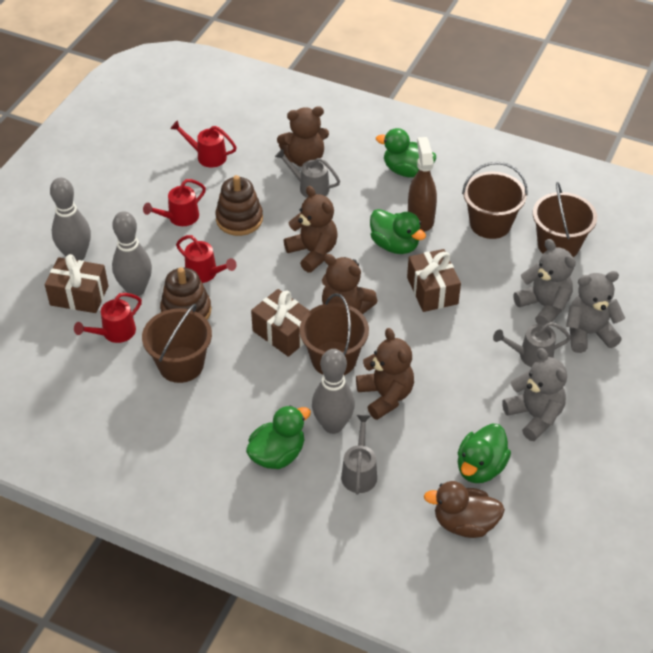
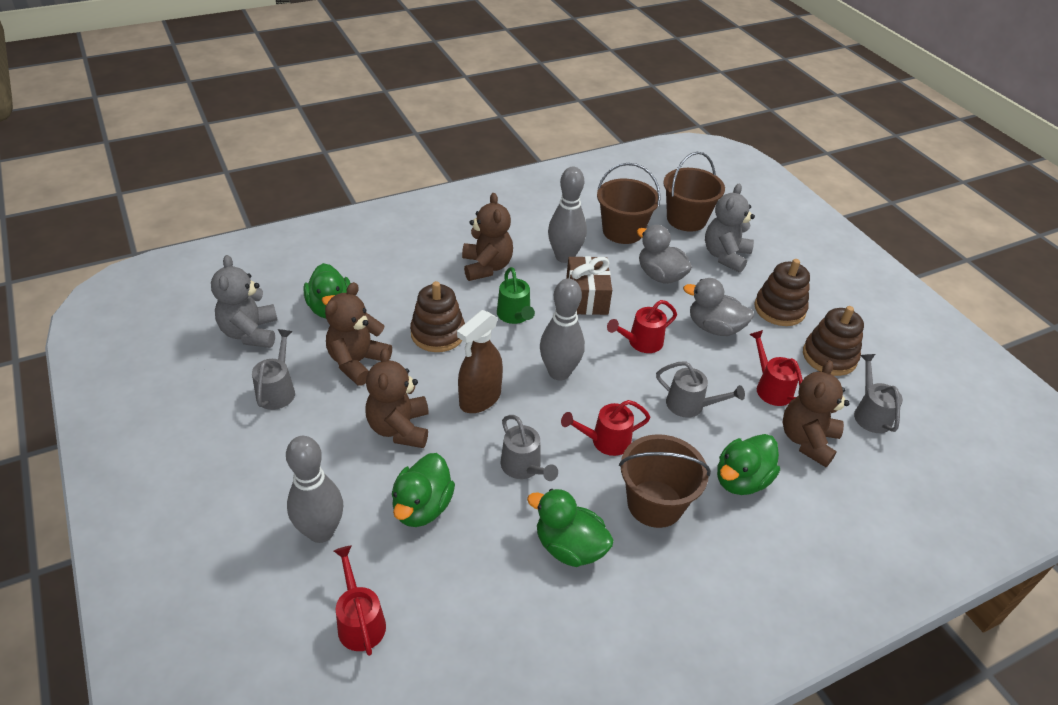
brown bucket: [142,304,212,383] [300,293,369,375] [462,162,528,239] [533,182,597,257] = 4 -> [597,163,661,244] [619,434,711,528] [664,152,725,232] = 3
brown duck: [424,481,505,538] = 1 -> none = 0
brown gift: [45,254,108,313] [251,289,310,357] [407,249,461,312] = 3 -> [566,256,612,315] = 1
brown stacking toy: [160,267,211,320] [215,175,263,236] = 2 -> [410,281,465,352] [754,259,810,326] [803,306,864,376] = 3
green watering can: none = 0 -> [497,267,535,324] = 1
grey duck: none = 0 -> [637,225,692,284] [683,278,754,336] = 2
grey teddy bear: [502,348,567,441] [513,239,576,325] [566,271,625,353] = 3 -> [211,255,277,348] [705,184,755,273] = 2
grey watering can: [275,149,340,198] [341,415,377,495] [493,322,571,367] = 3 -> [252,329,295,410] [501,415,558,481] [656,361,745,418] [854,354,903,433] = 4

